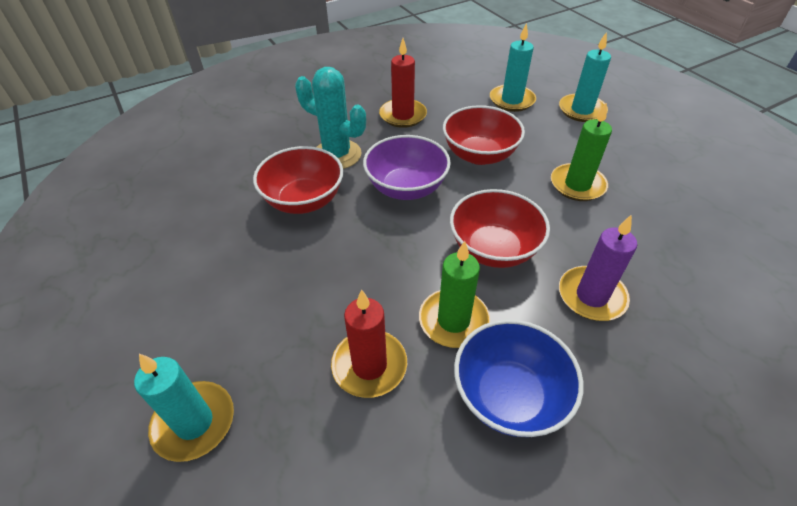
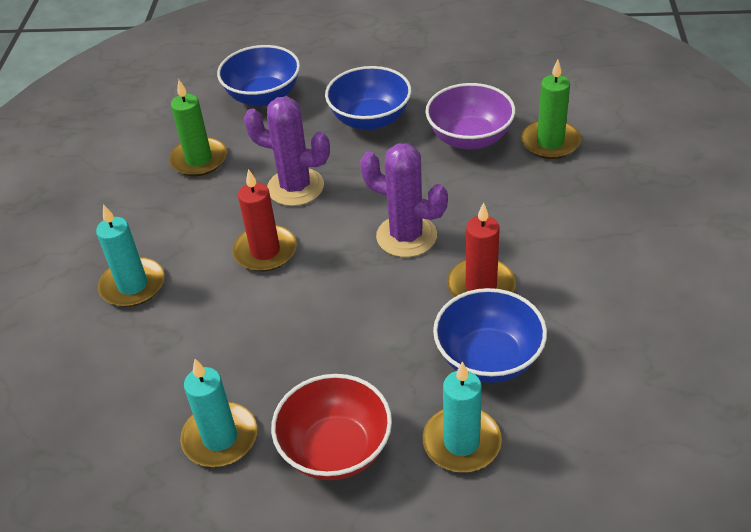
blue bowl: [454,320,583,437] = 1 -> [217,45,300,106] [325,66,411,130] [433,288,547,383] = 3
purple cactus: none = 0 -> [244,96,330,206] [360,143,448,257] = 2
purple candle: [559,214,637,321] = 1 -> none = 0
red bowl: [253,146,343,214] [443,105,525,165] [450,189,550,268] = 3 -> [271,374,392,480] = 1
turquoise cactus: [295,67,366,169] = 1 -> none = 0

